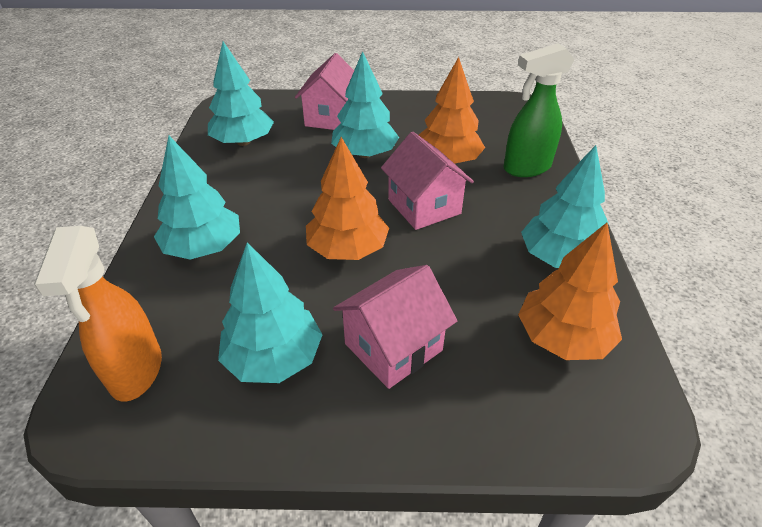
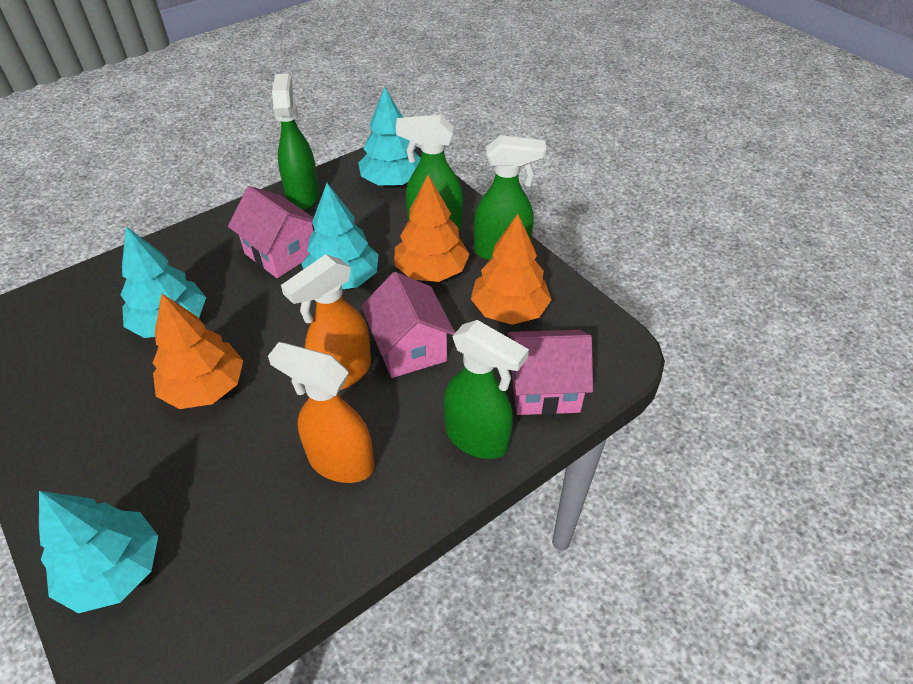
green spray bottle: [504,43,575,177] = 1 -> [272,73,319,210] [396,115,463,231] [444,320,529,459] [474,135,546,260] = 4
orange spray bottle: [34,226,162,402] = 1 -> [268,342,374,483] [281,254,371,390] = 2
turquoise tree: [154,136,240,260] [208,41,274,146] [218,242,323,383] [331,51,399,158] [521,145,609,268] = 5 -> [39,491,158,613] [121,227,206,338] [302,183,378,289] [358,87,421,186] = 4

